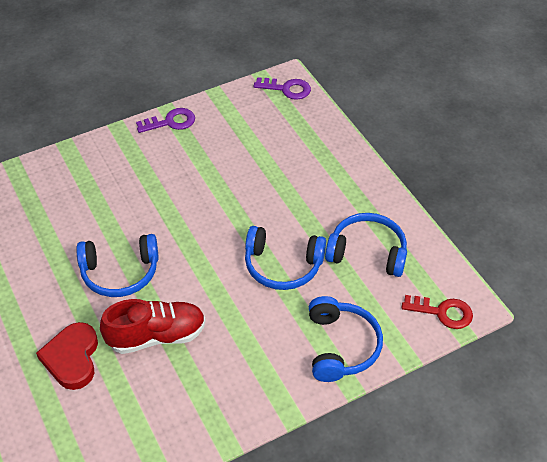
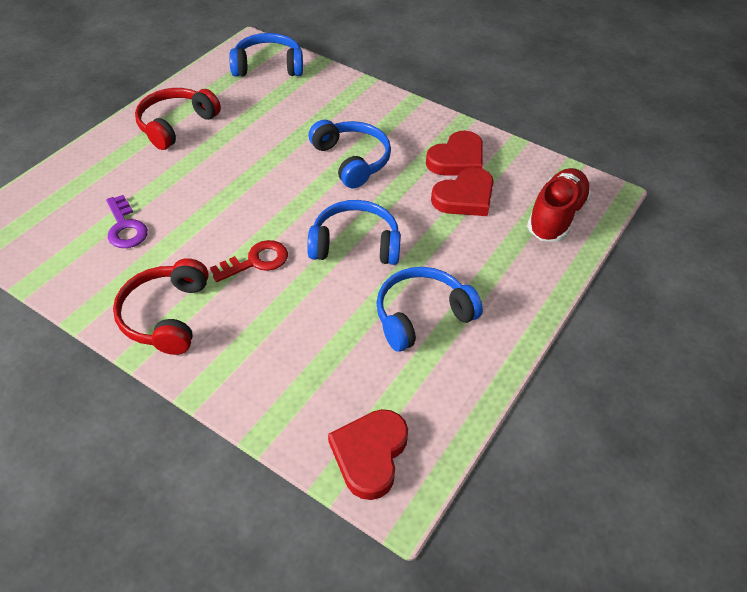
purple key: [136,108,195,133] [254,77,311,100] = 2 -> [106,195,148,248] = 1
red headphones: none = 0 -> [113,258,209,355] [135,88,221,150] = 2
red heart: [36,322,98,390] = 1 -> [328,409,408,500] [426,131,483,175] [431,167,494,216] = 3

